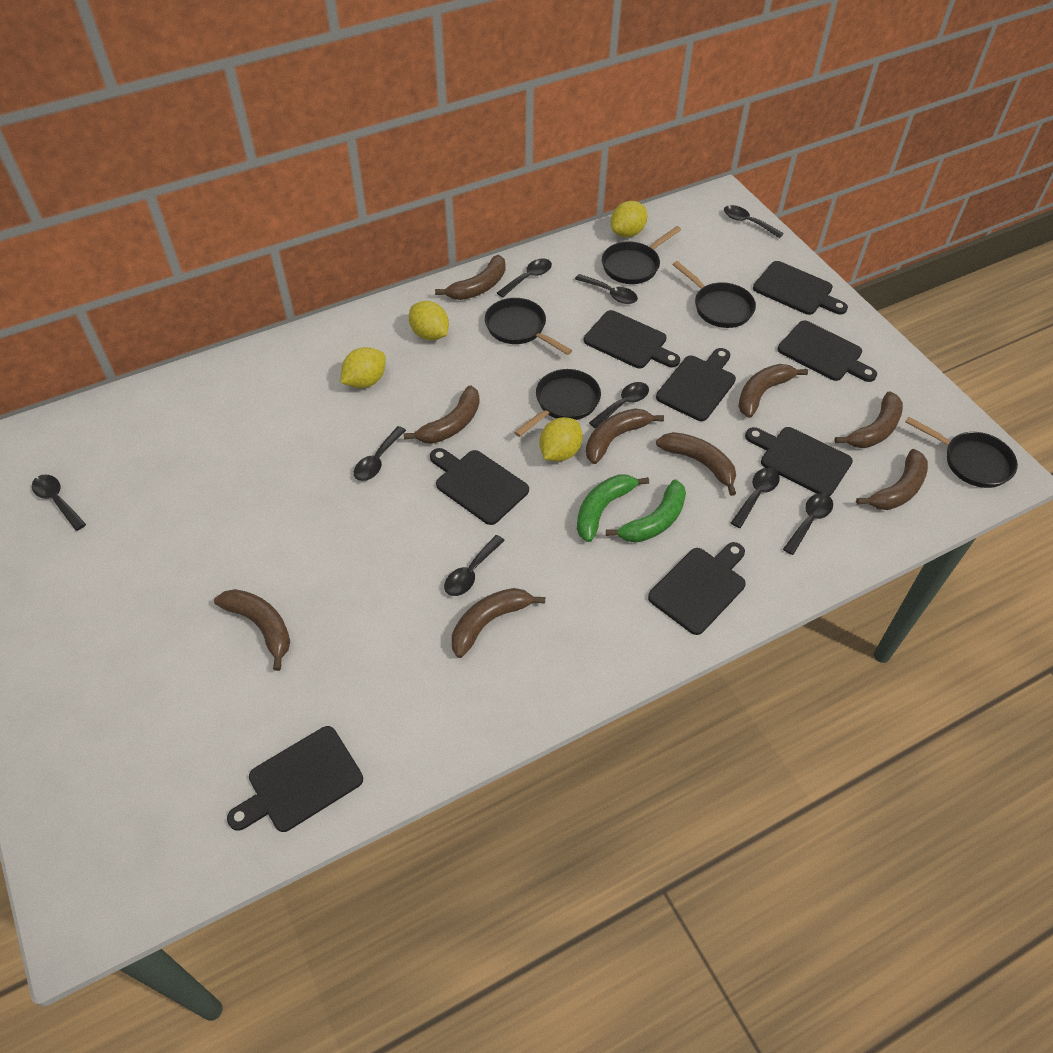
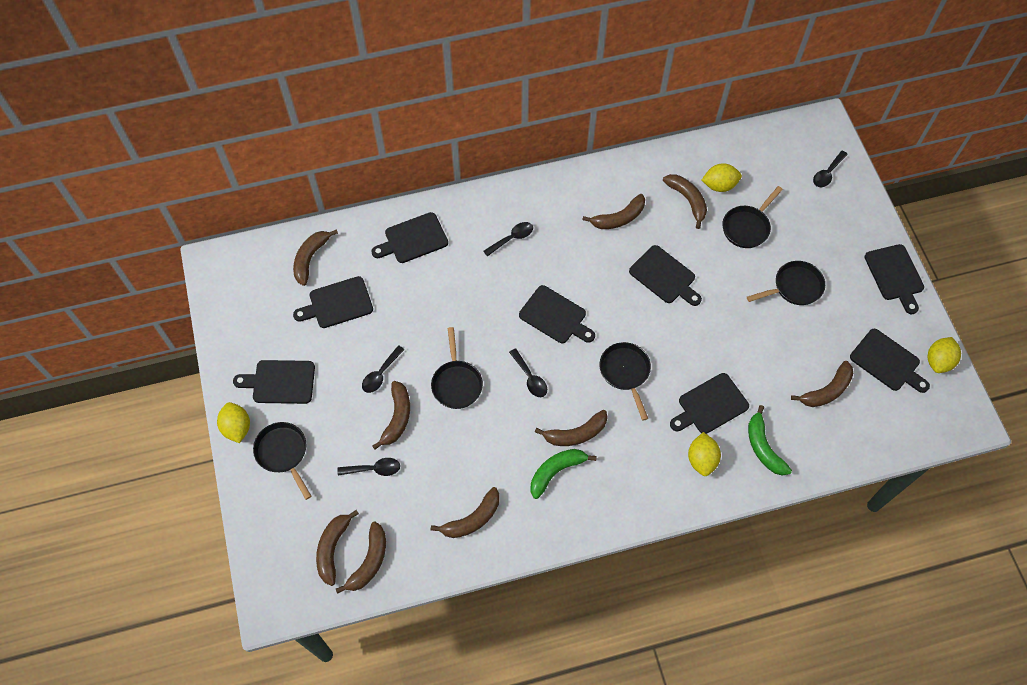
black spoon: [32,474,86,531] [354,426,406,481] [444,535,505,596] [497,258,552,298] [575,274,638,304] [589,382,649,429] [724,205,784,238] [731,468,780,528] [783,493,833,555] = 9 -> [337,458,400,476] [362,345,405,393] [483,222,533,257] [509,348,547,397] [813,151,848,187] = 5

